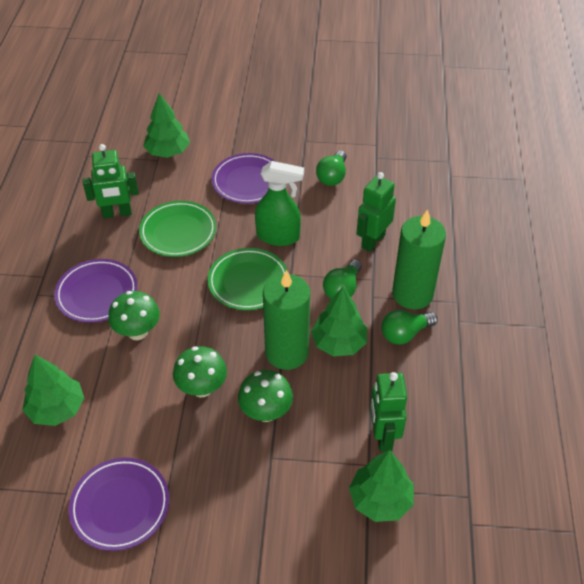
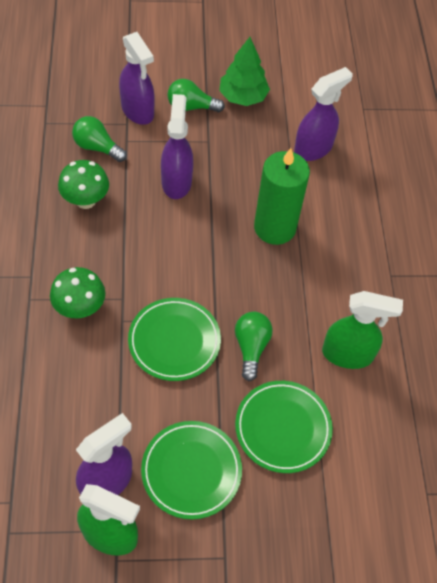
green candle: [263,270,310,370] [392,209,446,309] = 2 -> [254,148,310,245] = 1
green mushroom: [108,291,160,340] [173,346,227,398] [238,370,293,422] = 3 -> [50,267,105,318] [58,160,109,209] = 2
green plate: [139,201,217,257] [208,248,288,310] = 2 -> [128,298,221,381] [141,421,242,519] [235,381,333,473] = 3
green robot: [83,144,139,219] [357,172,396,252] [370,372,407,452] = 3 -> none = 0
green spray bottle: [255,161,304,246] = 1 -> [77,484,140,555] [322,291,403,369] = 2
green tree: [23,355,84,426] [143,93,190,158] [311,286,367,356] [349,450,414,522] = 4 -> [219,37,270,106] = 1
purple plate: [54,259,138,323] [69,458,169,551] [212,153,276,204] = 3 -> none = 0
purple spray bottle: none = 0 -> [76,413,132,495] [119,32,155,125] [161,94,193,199] [294,67,353,161] = 4

